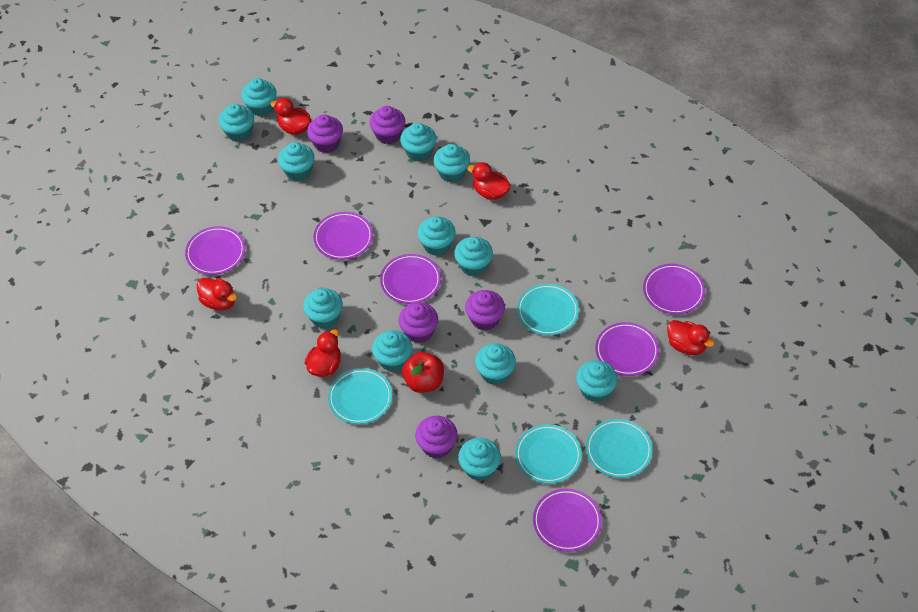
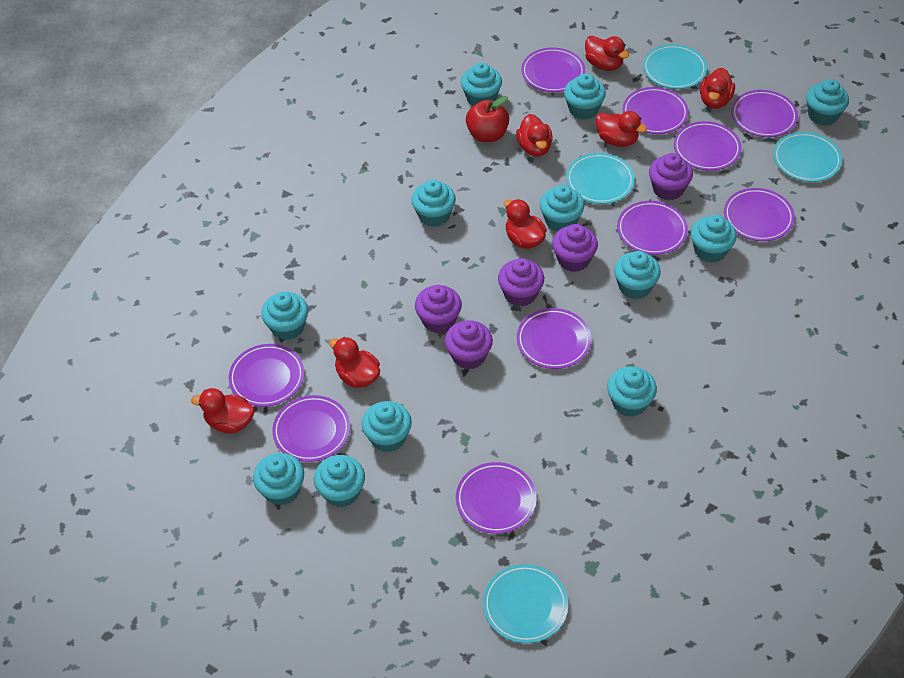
purple plate: [185,226,245,275] [313,212,373,260] [380,254,441,304] [533,489,602,552] [595,322,659,376] [643,264,705,314] = 6 -> [228,344,304,407] [272,395,350,462] [456,462,537,534] [517,308,591,369] [521,47,585,92] [617,201,688,255] [623,87,689,134] [674,121,741,171] [724,188,795,241] [731,90,798,137] = 10
red duck: [197,278,237,311] [271,98,311,135] [305,329,341,377] [467,162,511,200] [667,320,715,355] = 5 -> [191,388,254,434] [329,337,380,388] [504,199,547,249] [516,114,553,157] [585,35,629,71] [596,111,647,147] [700,68,735,109] = 7

